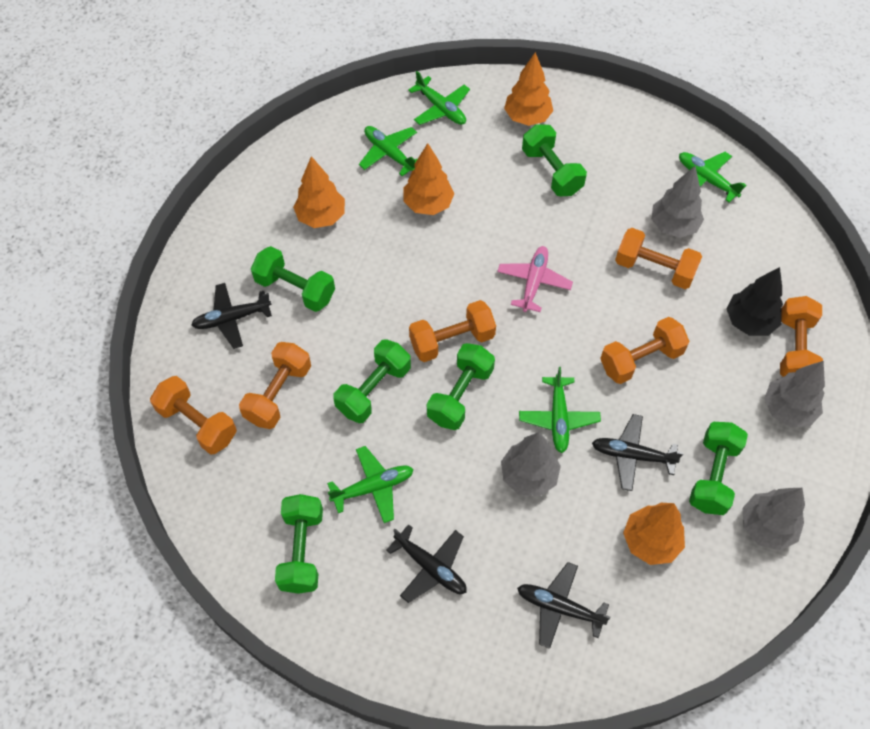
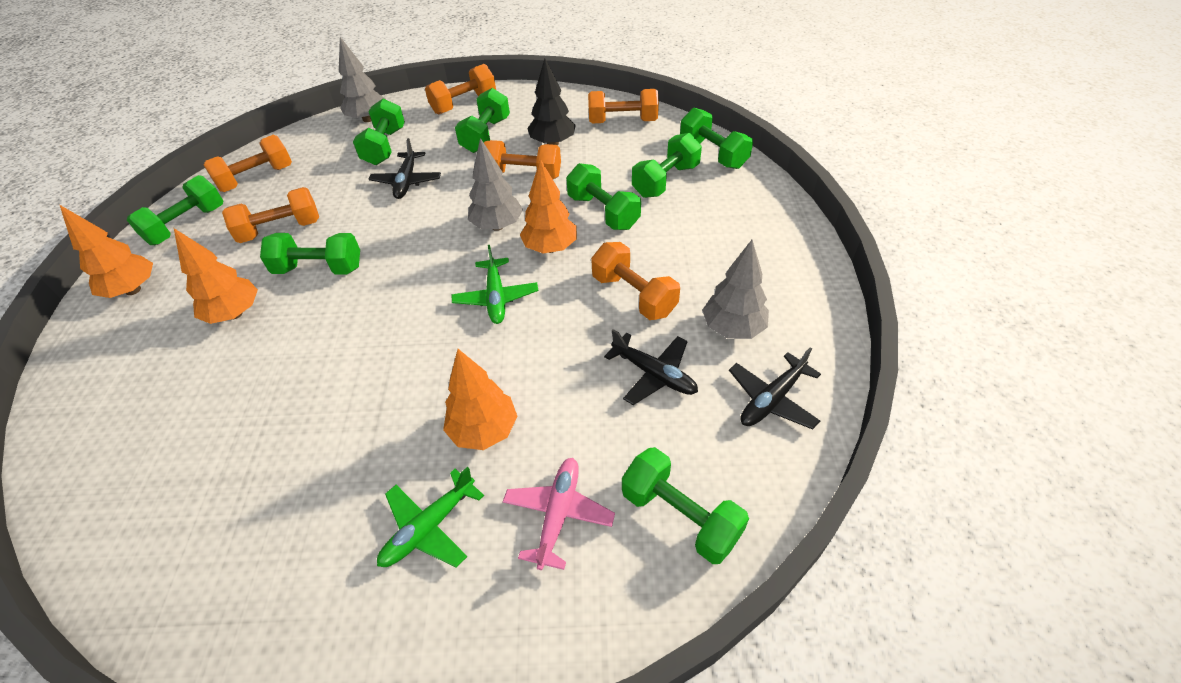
black plane: [191,283,272,349] [386,524,467,603] [517,562,610,649] [592,414,683,491] = 4 -> [369,138,441,199] [604,329,698,405] [729,347,821,429] = 3
green dumbbell: [251,246,335,312] [275,494,323,594] [333,339,411,423] [427,343,495,430] [522,124,587,196] [689,422,748,515] = 6 -> [127,175,223,245] [260,233,360,274] [353,99,405,165] [455,88,510,153] [566,163,641,230] [622,447,749,564] [632,133,702,198] [680,108,753,169] = 8
green plane: [327,446,414,523] [359,126,417,176] [408,71,470,125] [519,367,601,453] [679,152,747,202] = 5 -> [377,467,484,568] [452,245,538,324] = 2
grey tree: [501,432,561,496] [652,166,704,238] [742,488,805,551] [764,361,825,427] = 4 -> [339,37,385,122] [468,138,523,231] [702,240,769,339] = 3

